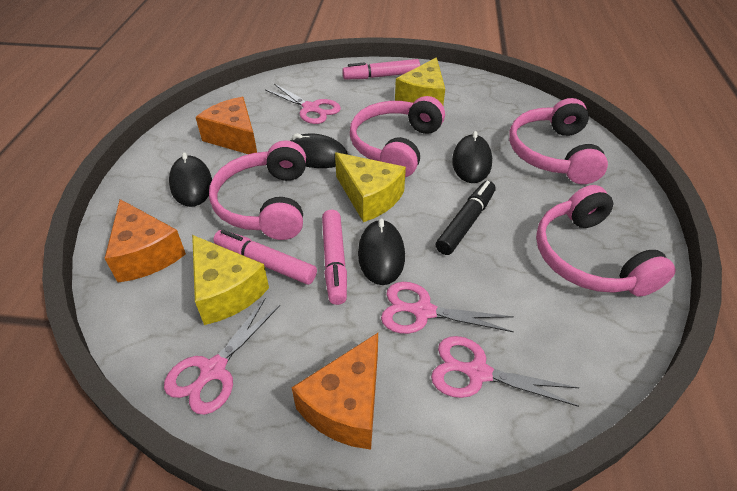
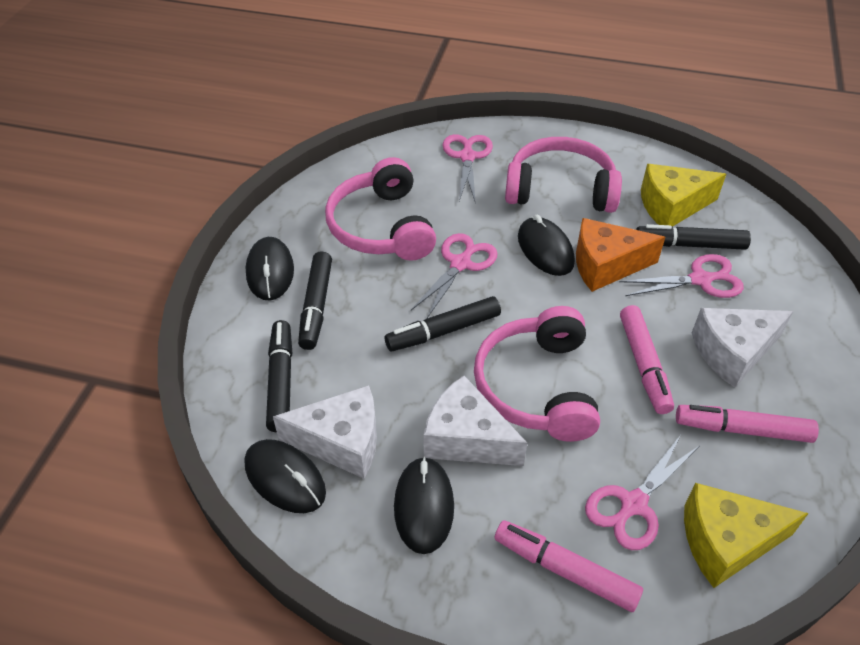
black marker: [436,181,496,255] = 1 -> [266,320,292,432] [298,251,332,350] [385,296,501,352] [636,224,751,250] = 4
orange cheese: [104,199,186,282] [196,97,257,154] [291,333,378,450] = 3 -> [576,218,665,292] = 1
pink headphones: [209,140,306,240] [350,96,445,177] [509,98,608,184] [536,185,676,296] = 4 -> [325,157,436,261] [474,306,600,442] [505,137,622,213] = 3
white cheese: none = 0 -> [273,385,377,479] [424,376,527,466] [692,308,793,388] = 3
yellow cheese: [192,235,269,325] [335,152,406,222] [395,57,445,105] = 3 -> [641,164,726,226] [684,483,809,588] = 2

